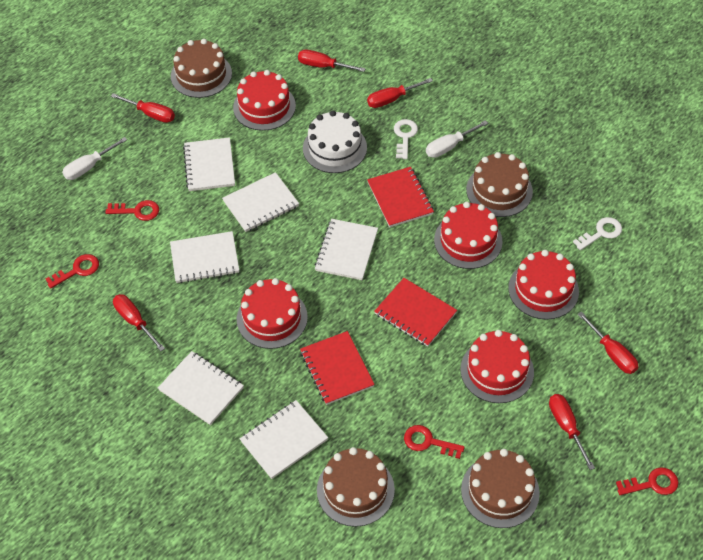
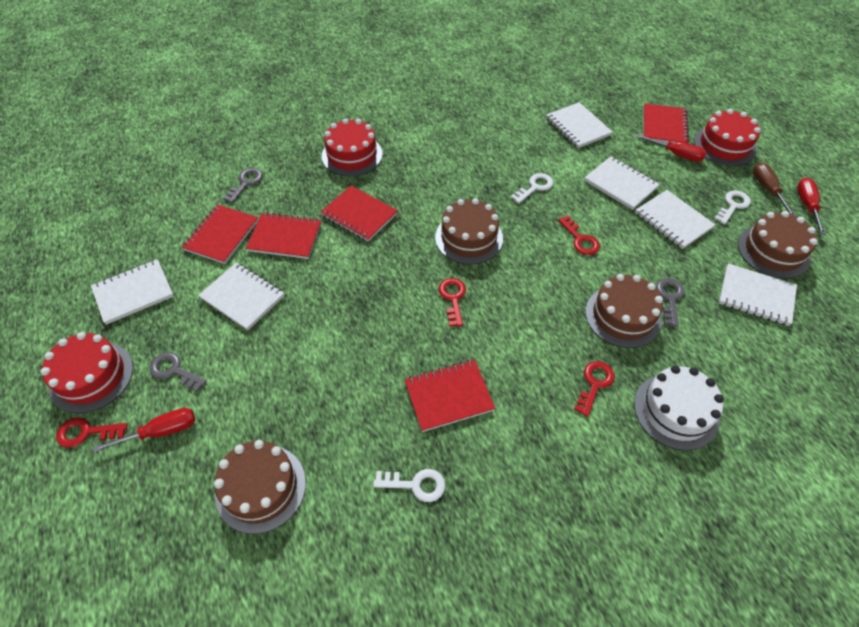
brown screwdriver: none = 0 -> [753,163,796,216] = 1
grey key: none = 0 -> [149,352,207,392] [223,168,263,203] [656,278,685,327] = 3
red cake: [233,70,296,131] [237,278,308,349] [434,202,503,269] [460,330,534,403] [508,250,579,320] = 5 -> [40,332,133,413] [322,118,383,176] [694,109,761,166] = 3
red notebook: [300,331,375,405] [367,167,434,227] [374,278,457,347] = 3 -> [182,205,258,264] [246,212,321,259] [321,186,398,242] [405,360,495,432] [643,103,689,143] = 5
red screwdriver: [111,93,175,123] [113,294,165,351] [298,50,366,72] [367,78,433,108] [549,394,595,470] [578,312,639,374] = 6 -> [93,408,195,452] [636,134,707,162] [797,178,826,235] = 3
white key: [394,119,418,159] [573,217,622,250] = 2 -> [373,469,445,502] [511,173,553,204] [714,190,751,224] = 3
white screwdriver: [62,137,127,180] [426,120,488,158] = 2 -> none = 0

